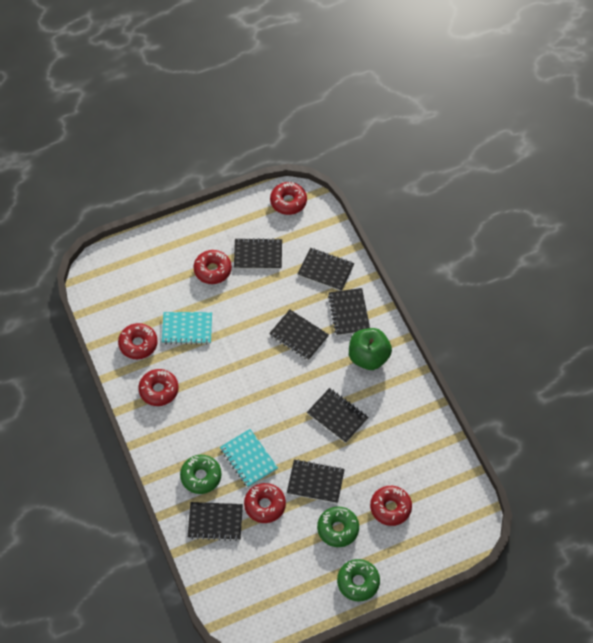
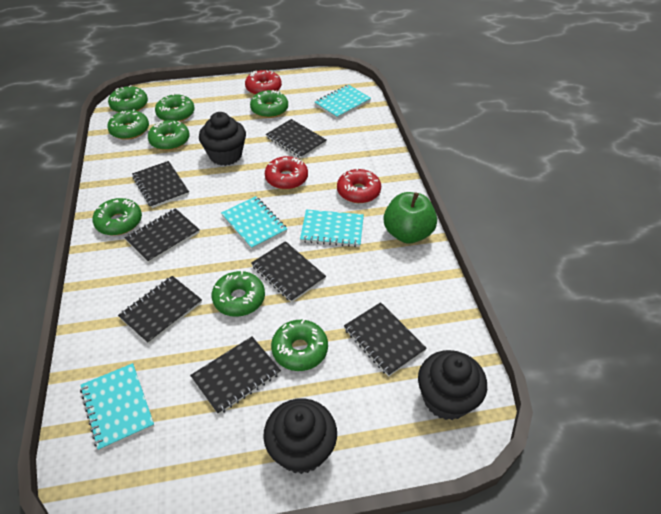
black cupcake: none = 0 -> [199,112,246,166] [263,398,337,474] [418,350,487,420] = 3
green donut: [180,455,222,494] [317,506,359,547] [337,559,380,602] = 3 -> [93,198,142,236] [107,109,149,140] [108,85,148,113] [148,120,190,150] [155,93,195,122] [212,270,265,317] [250,90,288,118] [271,319,328,371] = 8
red donut: [118,323,158,359] [138,369,179,406] [193,250,232,284] [244,483,286,523] [270,182,307,215] [370,486,412,526] = 6 -> [245,70,282,95] [265,156,308,190] [337,168,381,203] = 3
turquoise notebook: [162,312,212,345] [220,429,278,487] = 2 -> [80,363,154,451] [221,196,287,250] [300,209,364,247] [315,85,371,119] = 4

